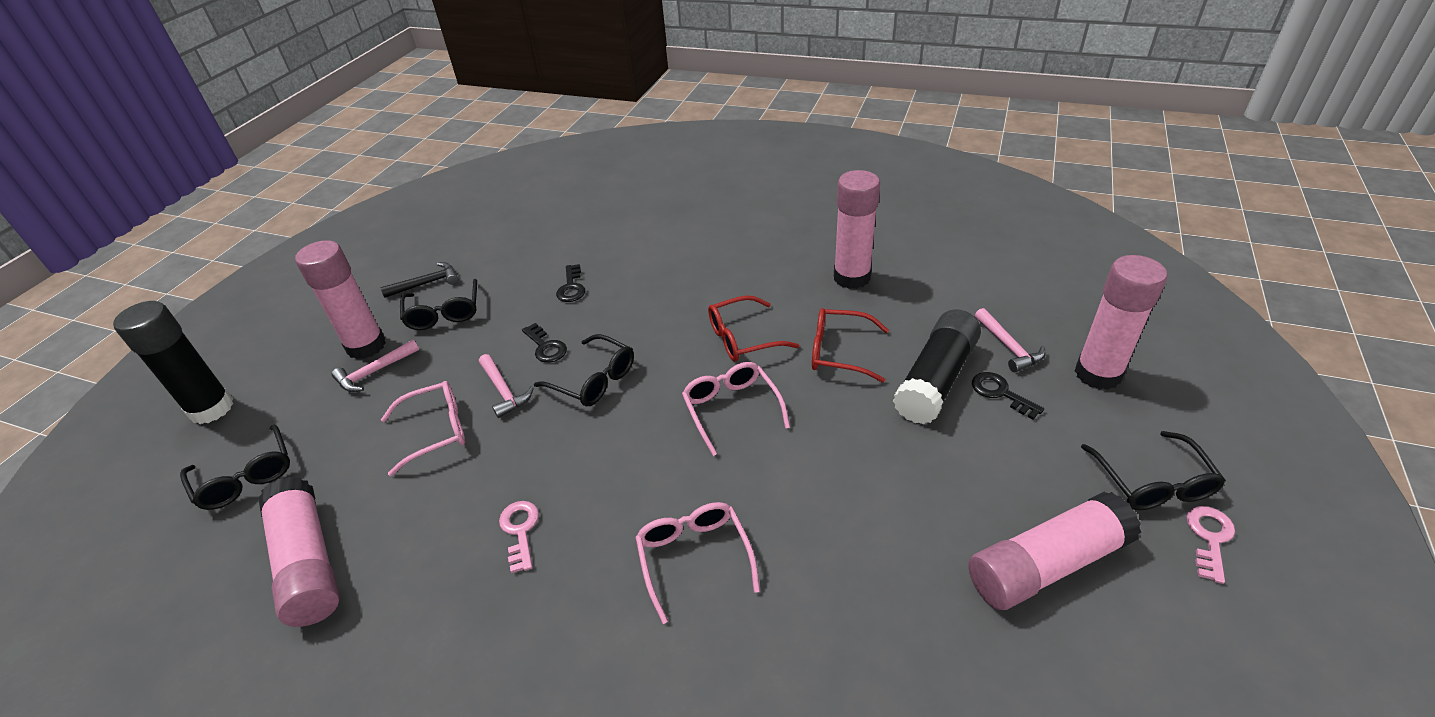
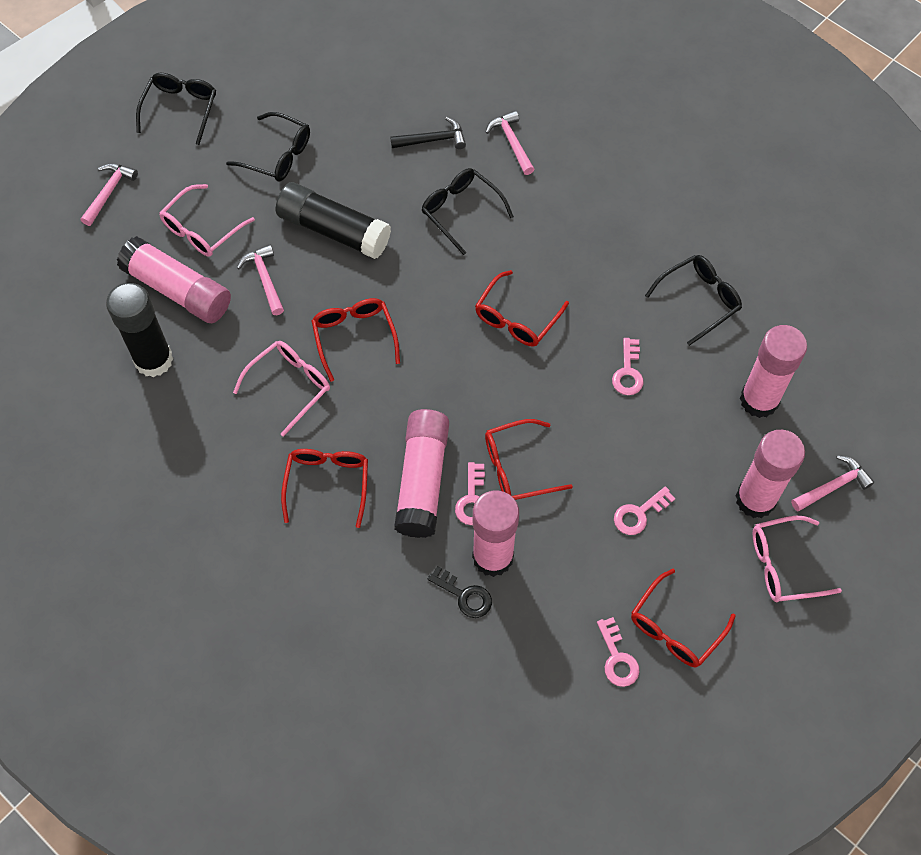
black key: [522,323,567,363] [556,264,585,302] [972,372,1044,419] = 3 -> [428,566,492,618] = 1
pink hammer: [332,340,419,392] [479,354,534,418] [975,308,1045,372] = 3 -> [81,163,138,226] [237,244,284,315] [485,110,535,175] [791,455,874,512] = 4
pink key: [499,501,539,573] [1187,506,1235,584] = 2 -> [455,462,485,525] [597,617,639,687] [612,338,643,395] [614,486,676,535] = 4
red glasses: [708,295,799,361] [812,308,889,383] = 2 -> [281,449,368,528] [311,298,400,382] [475,270,569,346] [485,419,573,500] [631,569,735,667] = 5

